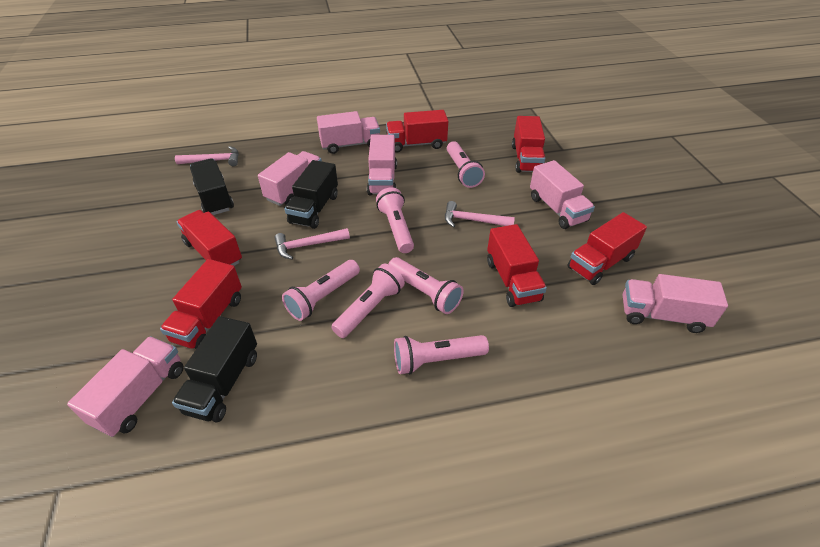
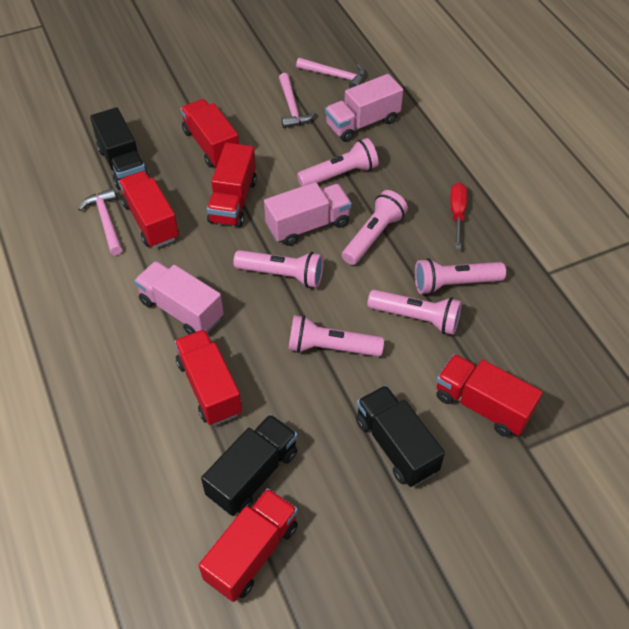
pink truck: [67,336,184,437] [258,151,322,206] [317,111,380,154] [367,135,397,195] [530,160,595,229] [623,274,728,333] = 6 -> [134,261,224,334] [264,182,352,246] [325,74,403,142] = 3
red screwdriver: none = 0 -> [450,182,467,249] = 1

